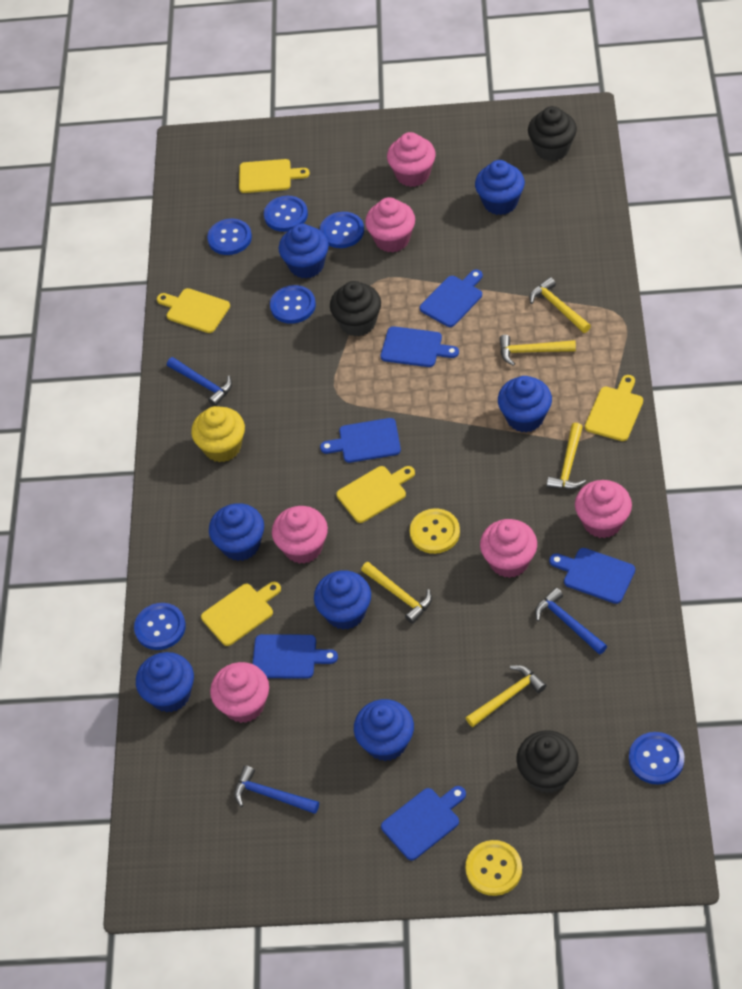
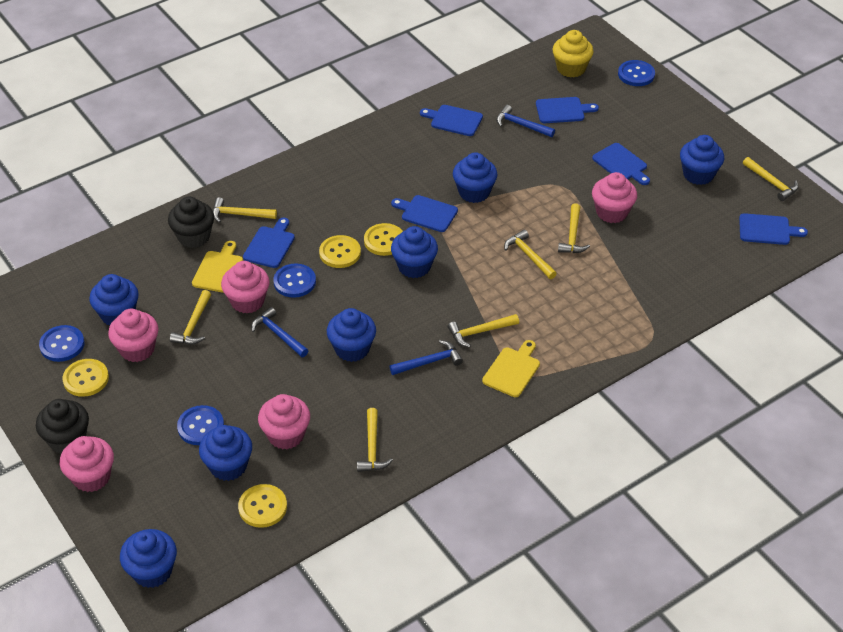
black cupcake: [330,281,381,337] [516,730,579,793] [528,106,577,161] = 3 -> [36,399,89,454] [168,197,214,248] = 2
blue button: [134,603,186,650] [207,218,252,255] [264,196,308,232] [270,285,316,324] [320,212,364,248] [629,732,684,785] = 6 -> [39,325,85,362] [177,405,224,445] [273,264,316,298] [618,60,655,86] = 4
pink cupcake: [210,662,269,723] [272,506,328,564] [365,197,415,253] [387,132,436,187] [480,519,537,578] [575,480,632,538] = 6 -> [60,436,114,492] [108,309,158,362] [221,261,269,314] [258,394,310,450] [592,172,637,223] = 5
yellow button: [410,508,460,554] [465,840,522,896] = 2 -> [63,359,109,397] [238,484,287,528] [319,235,361,268] [364,223,403,256] = 4
yellow cutting board: [157,288,230,333] [201,582,281,646] [239,159,310,193] [336,466,415,523] [585,375,643,441] = 5 -> [192,241,243,293] [482,340,540,397] = 2
yellow hammer: [361,562,432,624] [466,665,546,727] [499,335,576,366] [530,277,591,333] [547,423,586,490] = 5 -> [170,290,211,345] [212,197,277,223] [357,408,393,472] [448,314,519,347] [504,230,557,279] [558,203,590,253] [743,157,799,201] = 7

